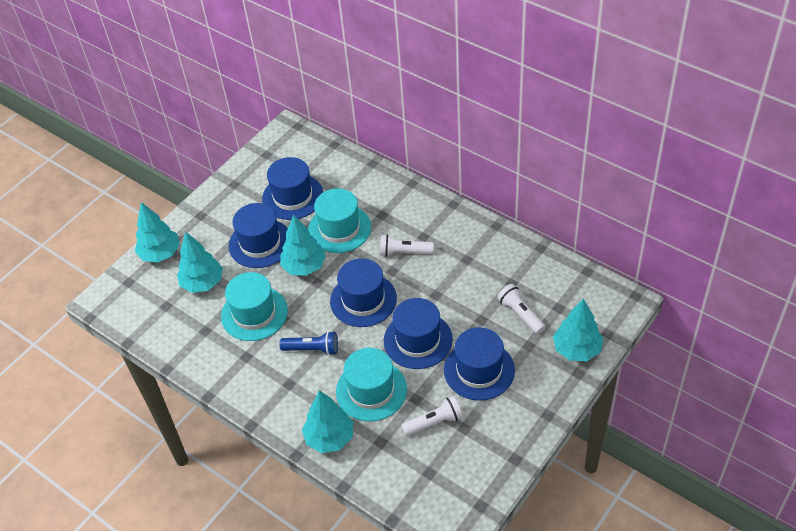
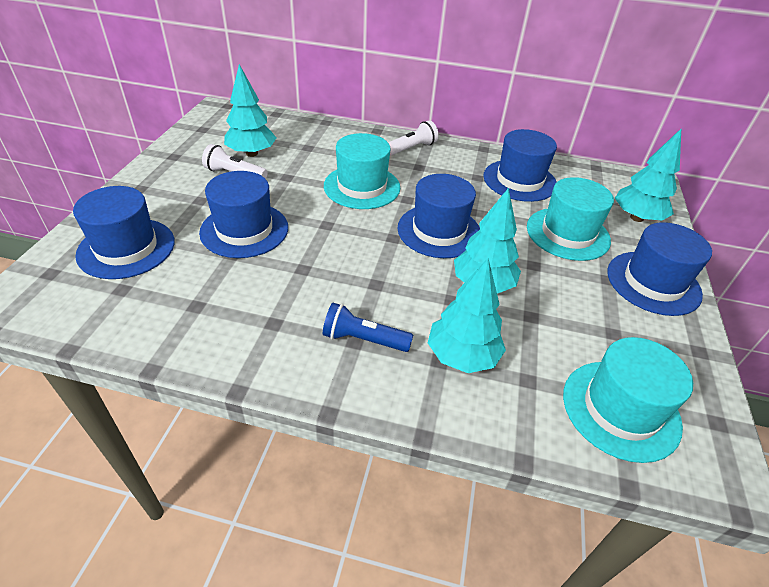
turquoise tree: [135,202,180,263] [177,232,223,293] [281,215,326,276] [302,390,353,453] [553,298,603,361] = 5 -> [224,64,276,157] [428,258,506,373] [454,188,521,294] [615,129,681,222] = 4
white flashlight: [380,234,434,257] [401,396,463,436] [497,284,545,334] = 3 -> [202,144,267,179] [388,120,439,156] = 2

